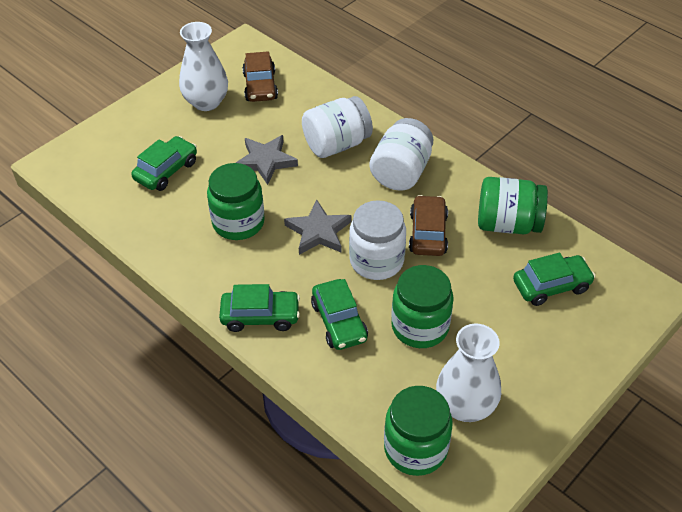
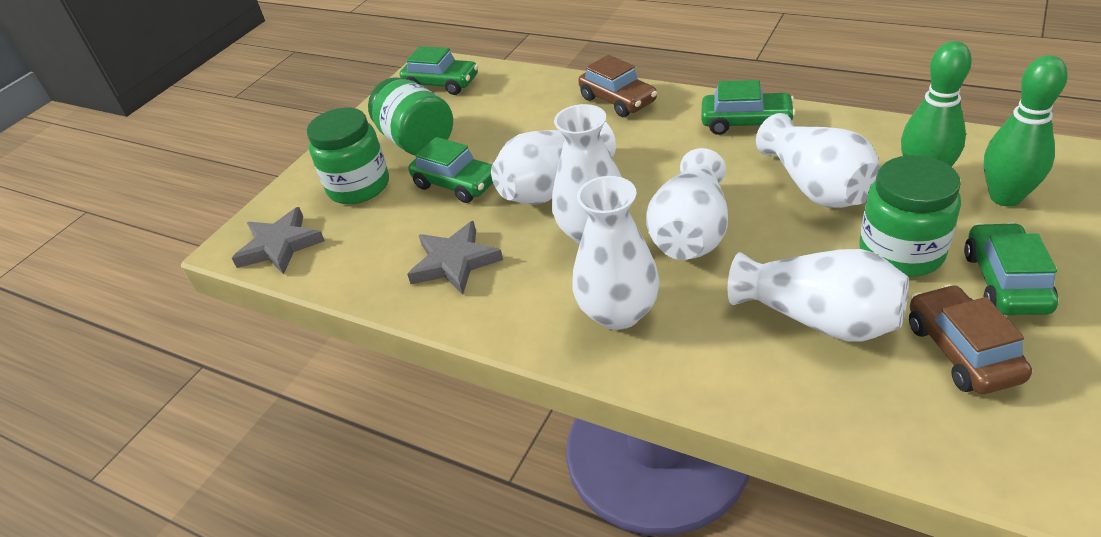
green bowling pin: none = 0 -> [901,41,972,167] [984,55,1068,206] = 2
green jar: [207,163,265,240] [384,386,453,476] [391,265,454,348] [478,177,548,234] = 4 -> [307,107,389,204] [368,77,453,155] [860,155,961,277] = 3
white jar: [302,96,373,158] [349,200,406,280] [370,118,433,191] = 3 -> none = 0
white vase: [179,22,228,111] [436,324,501,422] = 2 -> [491,122,616,205] [552,104,621,244] [572,176,660,330] [646,148,728,260] [728,249,909,342] [756,113,881,208] = 6

